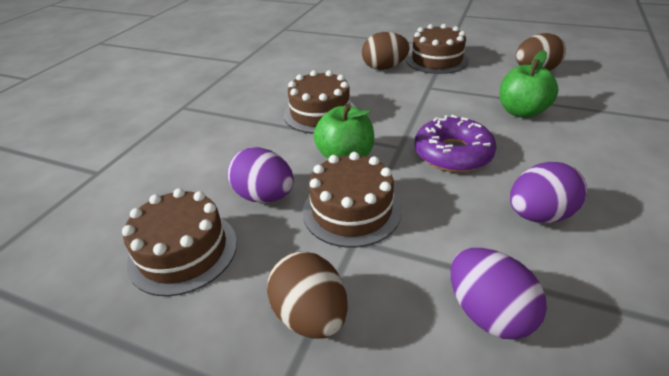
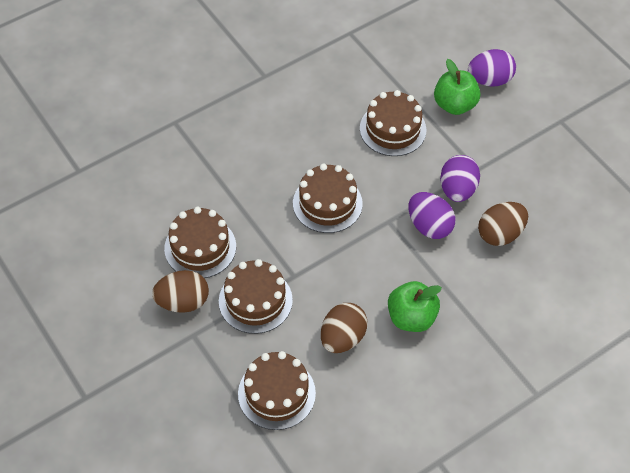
brown cake: [122,188,237,296] [284,70,356,134] [303,152,402,248] [406,24,469,74] = 4 -> [164,207,236,278] [219,259,293,334] [238,351,316,430] [293,164,363,233] [360,90,427,156] = 5
purple donut: [414,115,497,172] = 1 -> none = 0

